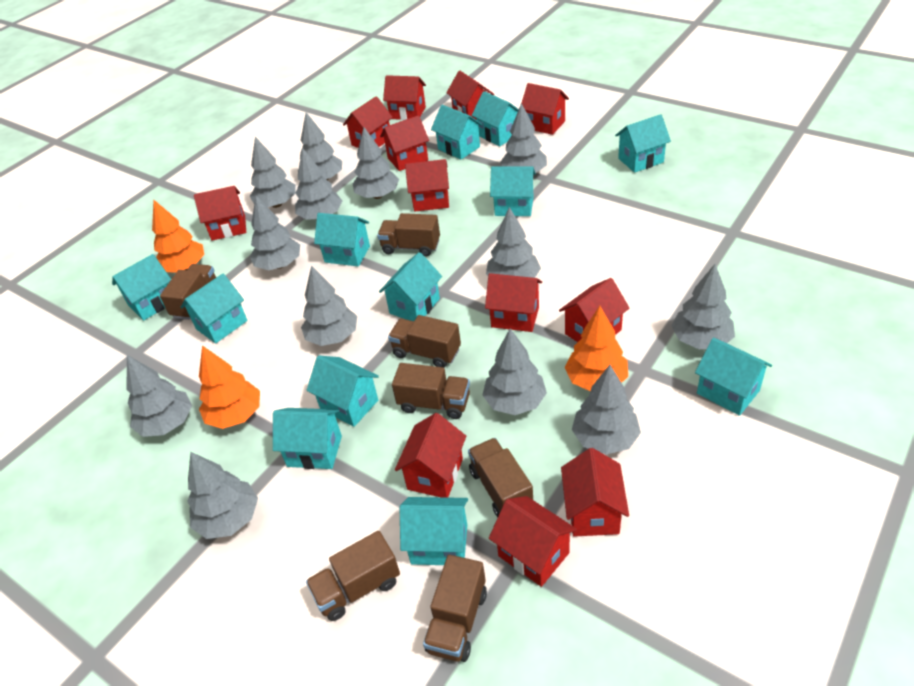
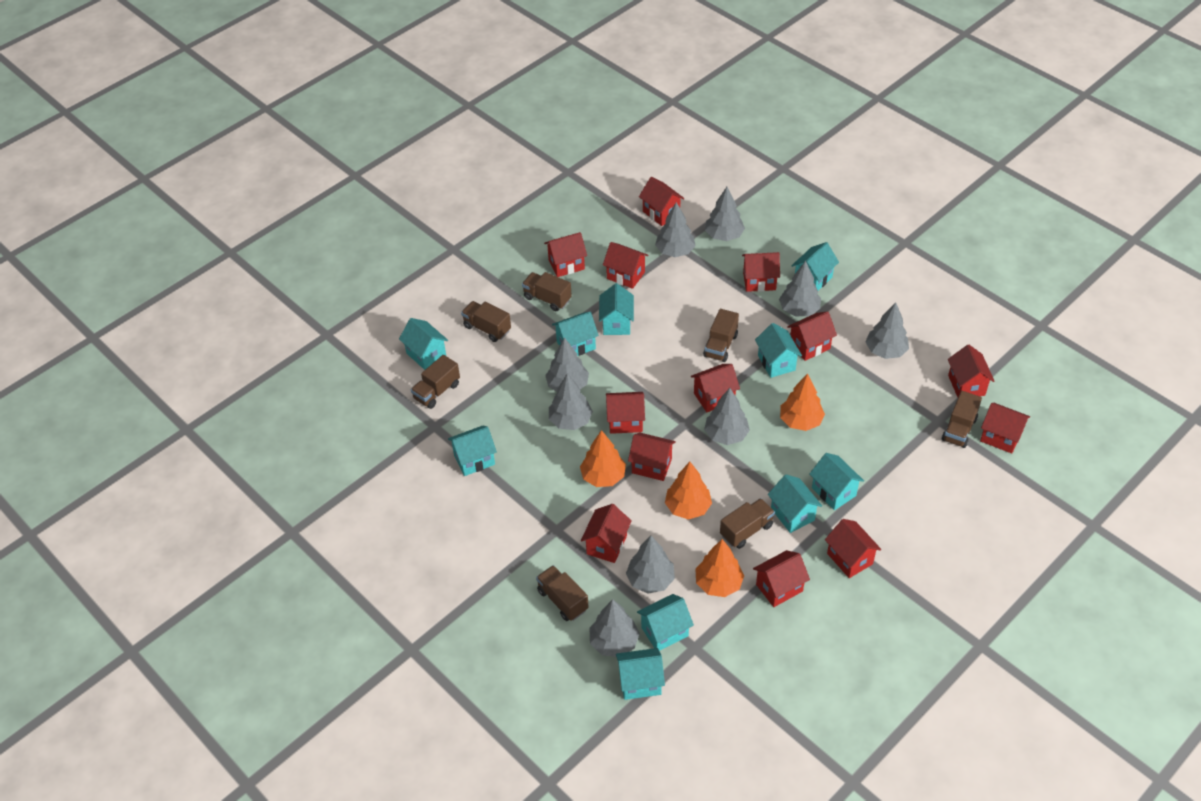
grey tree: [126,355,192,437] [187,452,258,539] [250,137,296,208] [250,196,300,270] [295,148,342,220] [298,113,342,180] [301,265,357,346] [353,127,399,199] [482,329,547,415] [486,207,541,278] [500,103,547,173] [572,365,641,454] [671,264,735,349] = 13 -> [545,337,589,391] [549,373,593,430] [590,599,640,657] [626,536,675,594] [655,202,696,257] [704,388,750,445] [705,187,745,241] [779,261,821,316] [866,302,909,359] = 9
orange tree: [152,200,204,273] [199,345,260,429] [565,306,628,391] = 3 -> [580,430,626,487] [665,462,712,519] [696,539,744,597] [780,373,825,431] = 4
red house: [194,186,246,241] [343,97,393,148] [380,115,429,171] [383,75,426,120] [395,413,466,498] [405,159,449,211] [446,71,494,119] [485,273,542,332] [489,496,577,587] [522,83,569,135] [559,278,630,342] [561,448,629,537] = 12 -> [544,232,587,277] [581,504,632,563] [603,242,648,289] [606,392,645,434] [628,432,676,481] [639,177,684,226] [691,364,740,412] [742,252,780,292] [753,550,810,607] [787,311,837,361] [825,519,881,578] [948,345,995,397] [980,403,1030,454] = 13
turquoise house: [112,254,171,321] [181,274,247,343] [273,408,342,469] [307,355,379,427] [314,213,370,266] [379,252,442,321] [400,497,468,565] [431,105,483,160] [472,91,519,146] [490,166,536,216] [615,114,671,173] [695,338,772,416] = 12 -> [399,318,448,370] [448,426,497,476] [552,312,599,356] [599,283,634,335] [616,648,665,700] [637,594,694,651] [755,323,802,378] [768,475,822,533] [791,242,839,291] [809,453,864,510] = 10

